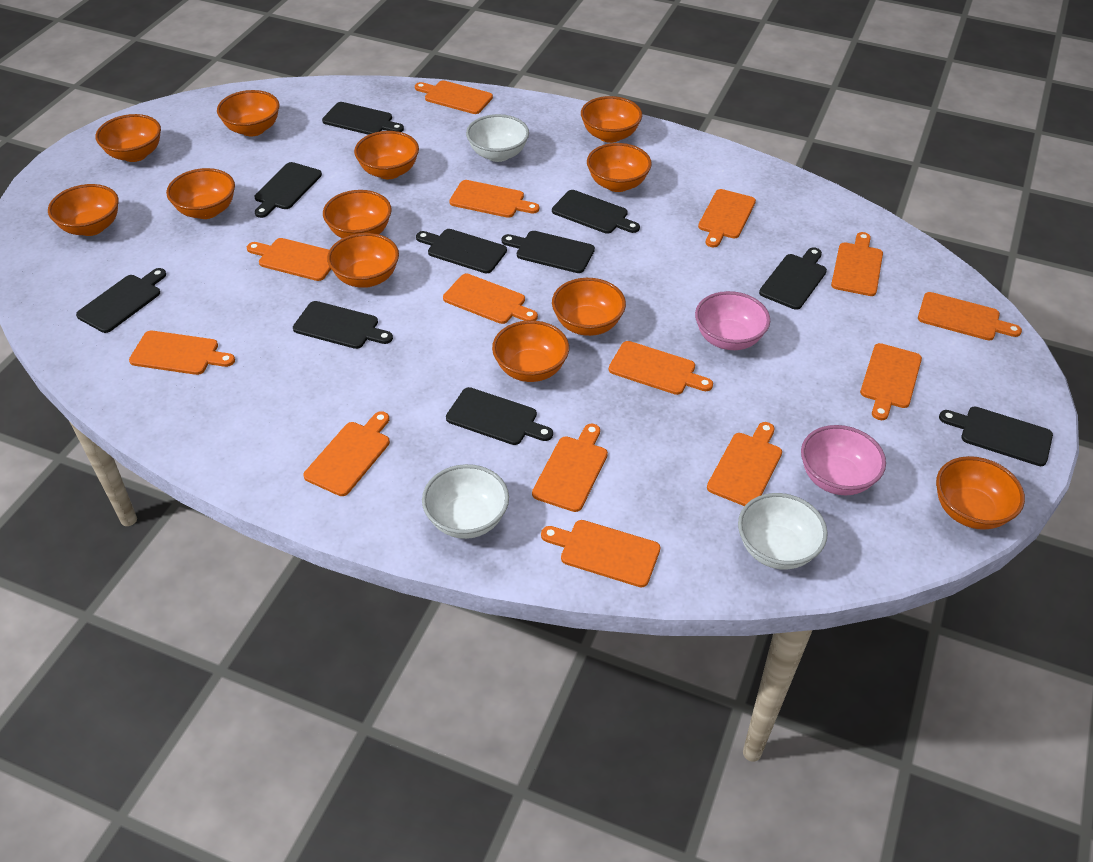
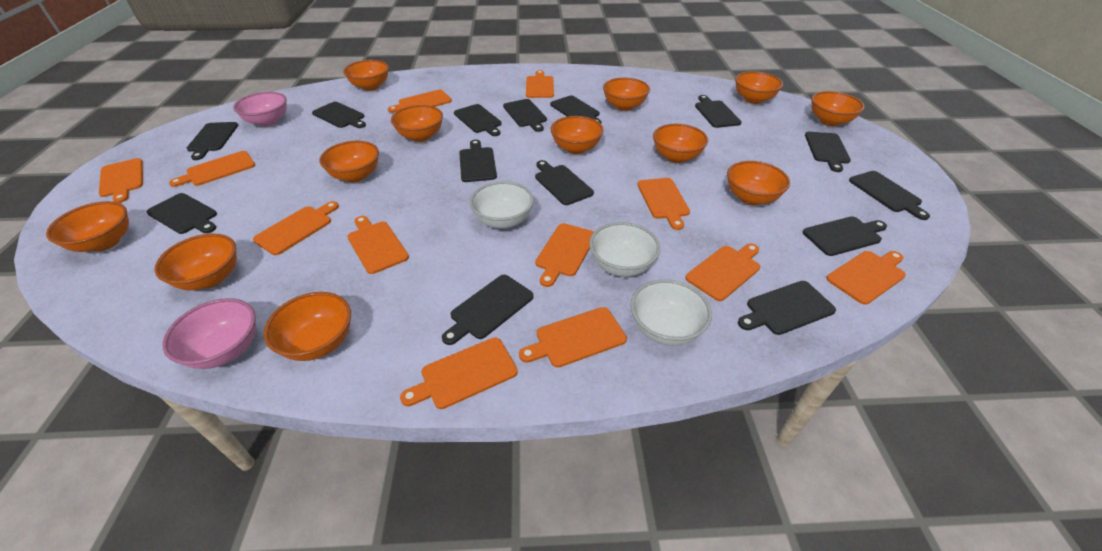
black cutting board: [76,268,166,333] [255,162,322,218] [293,301,393,349] [322,102,404,135] [416,229,507,273] [446,387,553,445] [501,231,595,273] [552,190,640,234] [759,247,827,310] [939,407,1053,466] = 10 -> [147,193,217,234] [187,122,238,160] [312,102,366,128] [442,275,534,345] [454,104,502,136] [459,140,497,182] [503,99,547,132] [535,160,594,205] [550,96,601,124] [695,95,741,128] [738,281,836,335] [803,216,887,256] [805,132,851,172] [849,171,930,220] = 14
orange cutting board: [129,331,235,375] [247,238,331,281] [303,411,390,496] [415,80,493,114] [443,274,538,324] [449,180,539,218] [532,424,608,512] [541,520,660,587] [609,341,713,395] [698,189,756,248] [707,422,782,506] [831,232,883,296] [860,343,922,420] [918,292,1022,340] = 14 -> [99,158,143,203] [169,151,255,187] [253,201,339,255] [347,216,409,274] [388,90,452,113] [400,337,518,409] [519,307,627,367] [526,70,554,98] [535,223,594,287] [637,178,690,230] [685,243,760,301] [826,251,906,305] = 12

